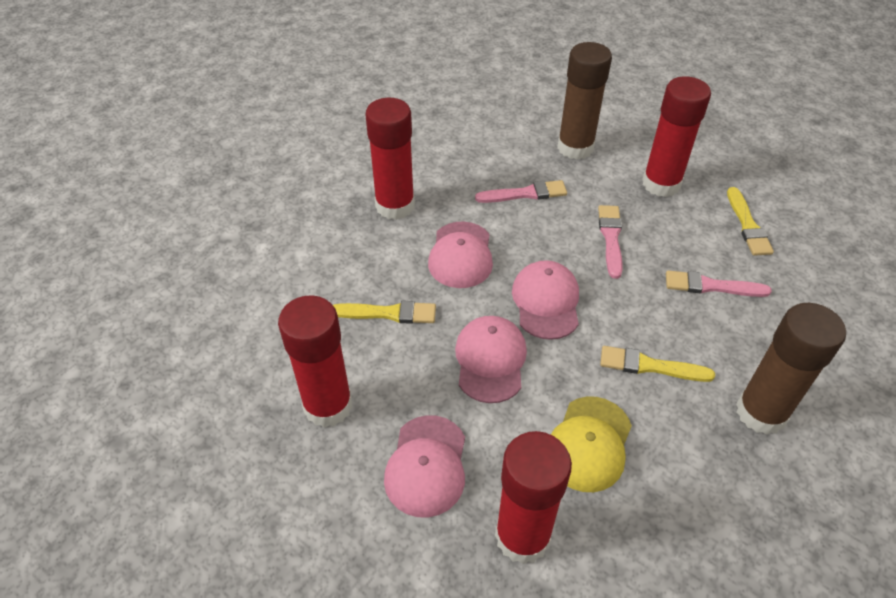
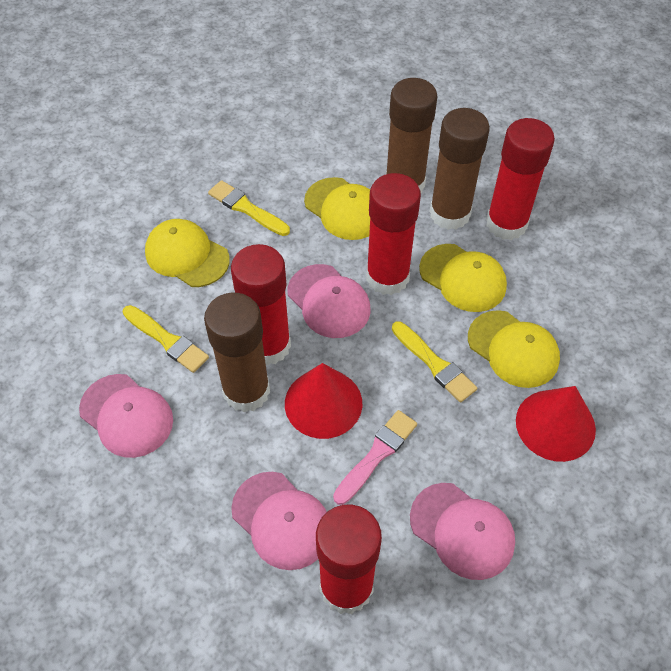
brown glue stick: [557,42,612,160] [736,303,846,435] = 2 -> [204,292,270,413] [386,78,437,193] [429,108,490,230] = 3
pink brush: [475,180,567,203] [598,205,623,279] [666,270,772,297] = 3 -> [333,410,417,505] = 1
red cone: none = 0 -> [285,363,362,439] [516,386,596,462] = 2
yellow cap: [551,397,632,492] = 1 -> [145,219,230,287] [304,177,370,240] [419,244,507,312] [468,310,560,388] = 4

